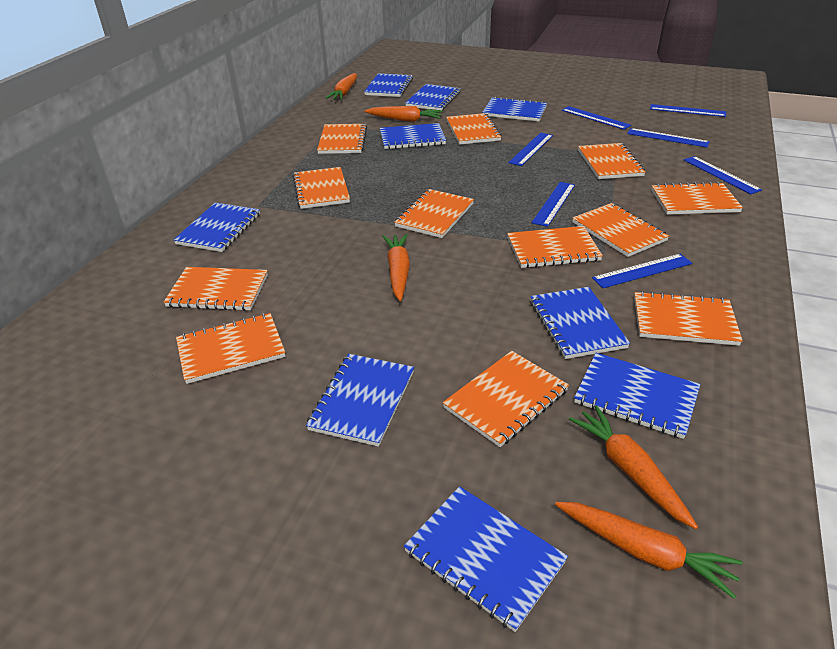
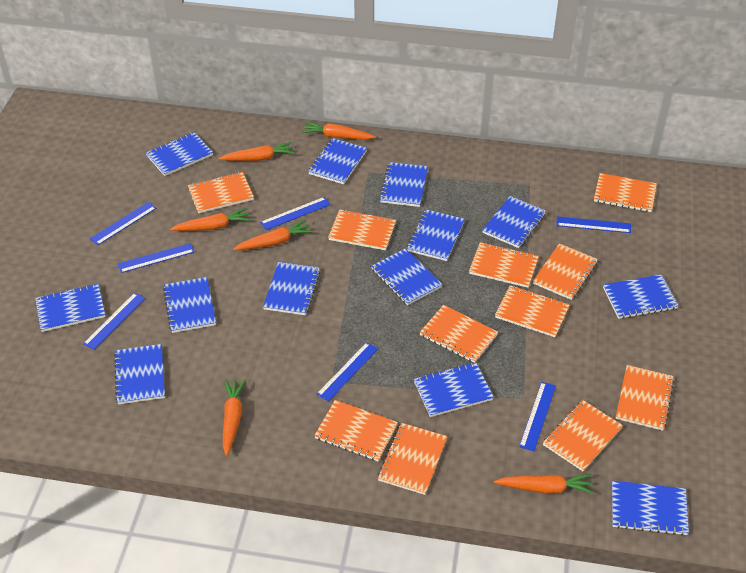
blue notebook: [174,203,260,252] [306,354,414,447] [364,73,413,97] [380,123,446,149] [404,486,568,632] [405,84,461,110] [482,97,547,121] [530,287,630,359] [574,353,700,439] = 9 -> [35,284,105,332] [114,344,165,404] [146,132,213,176] [163,277,216,333] [263,262,321,315] [308,138,367,184] [371,248,442,305] [379,162,428,207] [407,210,465,261] [414,362,494,417] [482,196,546,248] [603,275,679,319] [612,481,689,536] = 13
orange carrot: [325,73,357,100] [364,106,443,122] [382,234,410,301] [555,502,743,599] [569,405,698,529] = 5 -> [170,208,251,231] [219,142,295,161] [223,379,246,456] [233,220,313,250] [302,122,376,140] [494,474,594,494] = 6
orange notebook: [164,267,268,311] [176,313,286,384] [293,167,350,209] [317,124,367,154] [394,189,474,238] [443,351,569,447] [446,113,502,145] [507,226,603,268] [572,203,669,257] [578,143,646,179] [634,291,743,346] [651,182,743,215] = 12 -> [188,172,254,213] [314,400,398,461] [328,209,396,250] [378,423,447,495] [420,305,498,363] [469,242,539,288] [495,285,570,337] [533,243,598,300] [543,400,623,471] [594,173,657,212] [616,365,674,431] = 11

